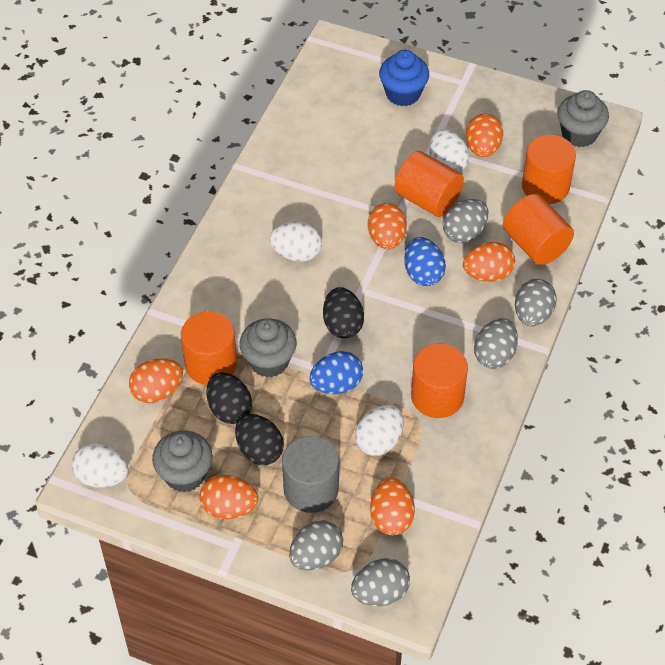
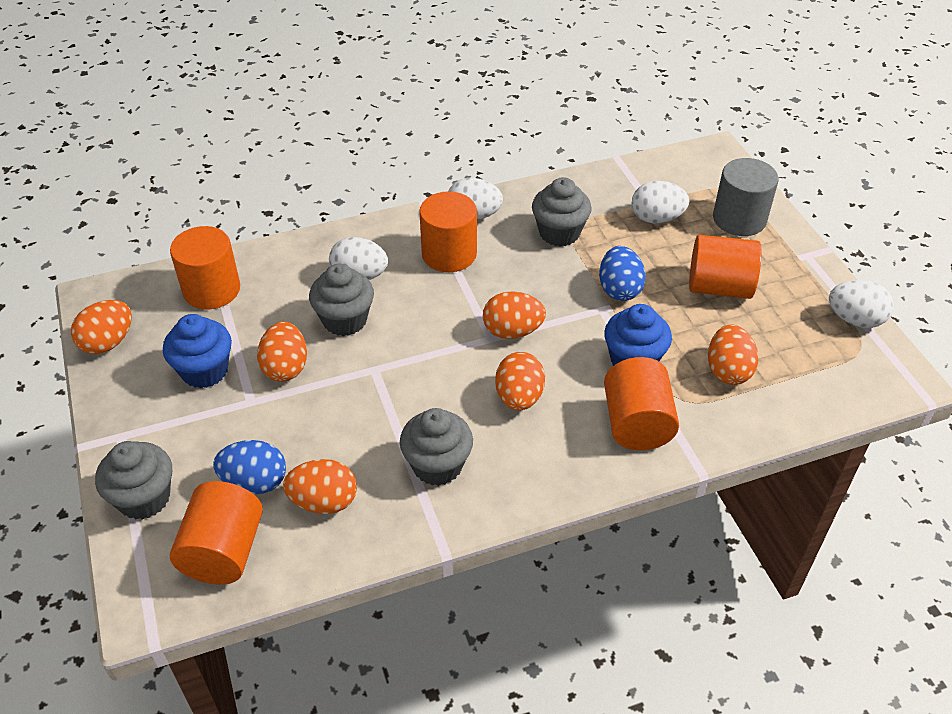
black egg: [206,372,252,424] [235,414,284,465] [323,287,364,338] = 3 -> none = 0
blue cupcake: [379,50,429,106] = 1 -> [163,314,232,388] [604,304,672,366] = 2
grey cupcake: [152,431,213,492] [240,318,297,377] [558,90,609,147] = 3 -> [95,441,172,520] [309,264,374,336] [400,408,473,486] [532,177,592,247] = 4
grey egg: [289,520,343,570] [351,558,410,606] [443,199,488,243] [474,318,518,369] [515,279,556,326] = 5 -> none = 0

